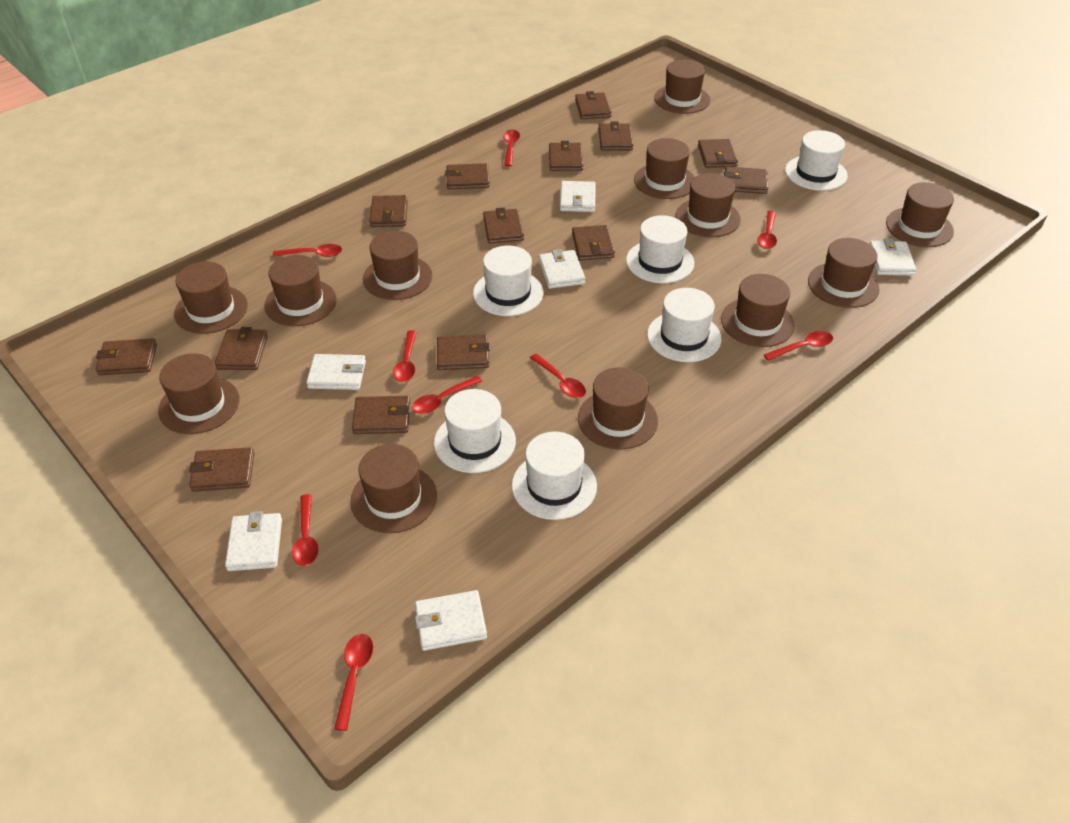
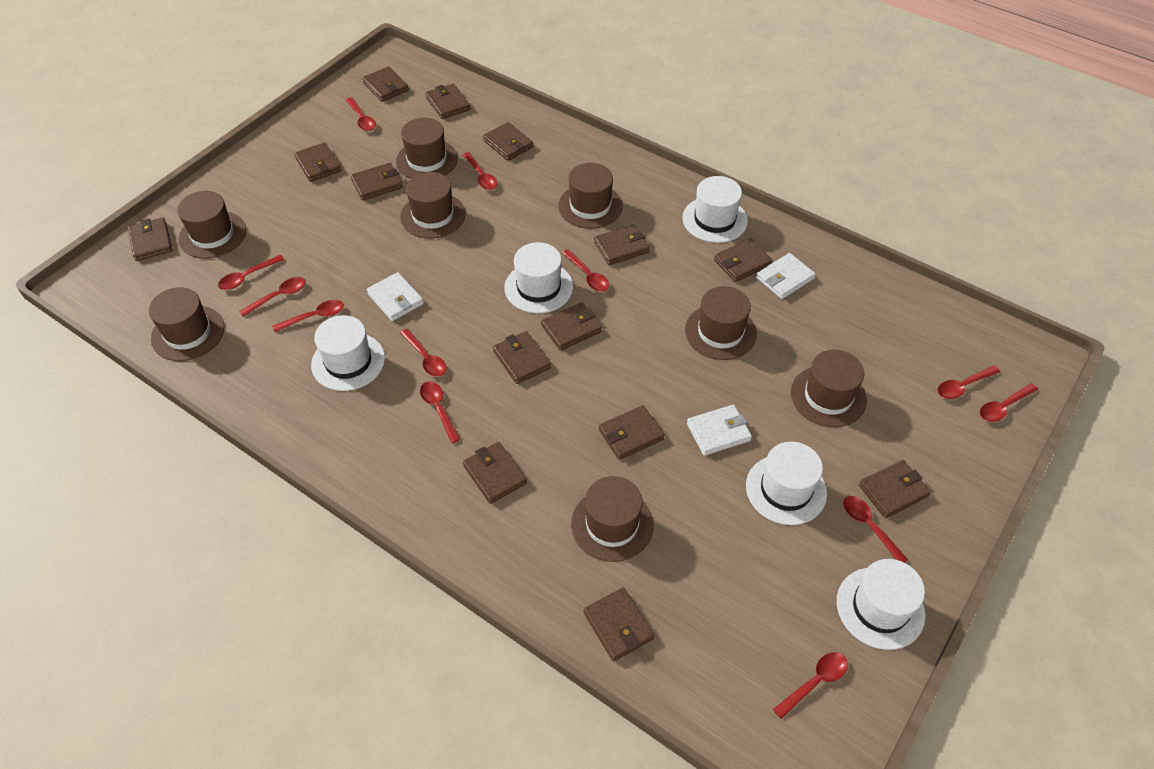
brown hat: [158,353,239,434] [174,262,248,334] [264,255,337,326] [350,444,437,533] [363,231,432,300] [578,367,658,450] [634,138,695,199] [654,60,710,114] [676,173,741,237] [721,274,795,347] [808,238,879,308] [886,182,954,247] = 12 -> [149,287,225,361] [177,191,246,259] [396,118,458,179] [400,172,465,239] [558,163,623,229] [571,476,654,562] [685,286,757,360] [791,349,867,427] = 8
red spoon: [273,244,342,257] [292,494,318,566] [334,634,373,731] [393,330,417,382] [412,376,482,414] [503,129,520,167] [530,353,586,398] [757,211,777,249] [764,331,833,361] = 9 -> [218,255,284,290] [239,277,306,317] [272,300,344,332] [346,97,376,131] [400,329,447,377] [420,381,460,443] [463,152,497,190] [562,249,609,291] [773,652,848,719] [843,496,908,563] [937,366,1000,399] [980,383,1039,422] = 12
white hat: [434,389,516,473] [473,246,543,316] [512,432,597,520] [626,215,694,283] [647,288,721,362] [785,130,848,191] = 6 -> [311,315,385,391] [504,242,573,313] [682,176,748,243] [746,442,827,525] [837,559,925,650] = 5
white wallet: [225,511,282,571] [306,354,366,390] [415,590,487,651] [539,249,585,289] [560,181,596,212] [870,239,916,276] = 6 -> [367,272,424,321] [687,405,752,456] [756,253,816,299] = 3

